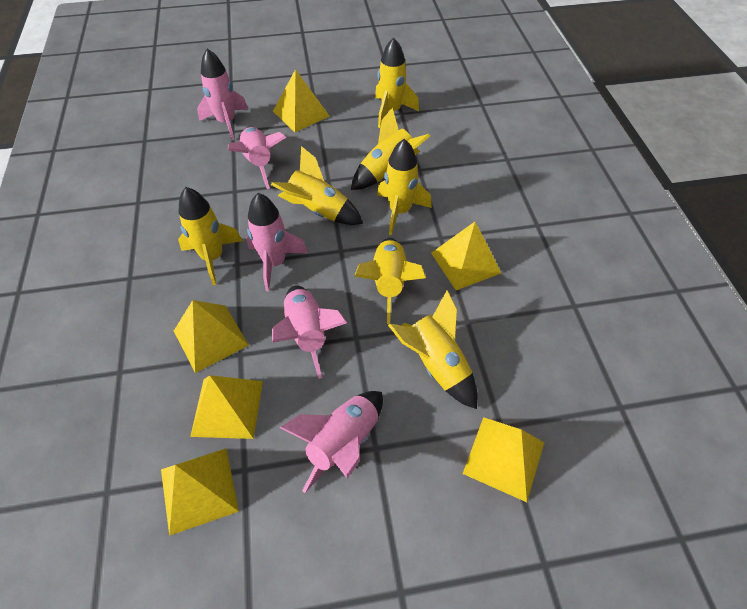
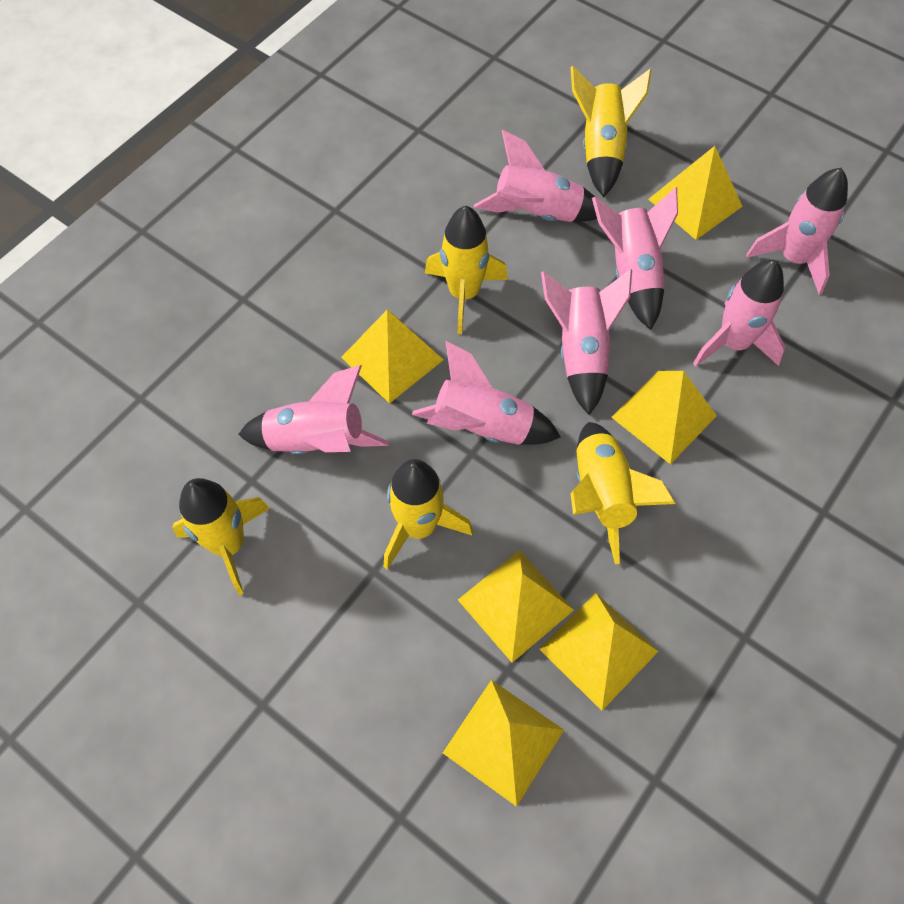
pink rocket: [197,48,248,140] [228,127,286,189] [247,193,308,292] [272,285,347,379] [279,391,383,493] = 5 -> [238,365,389,454] [412,341,560,445] [474,130,597,222] [541,269,632,415] [592,187,678,330] [693,259,785,367] [746,168,848,294] = 7
yellow rocket: [178,187,242,285] [271,146,363,225] [351,108,430,190] [354,238,426,324] [375,37,419,128] [377,139,432,235] [388,290,478,409] = 7 -> [172,478,270,595] [384,459,473,570] [425,206,508,334] [570,66,652,197] [570,422,676,564] = 5

